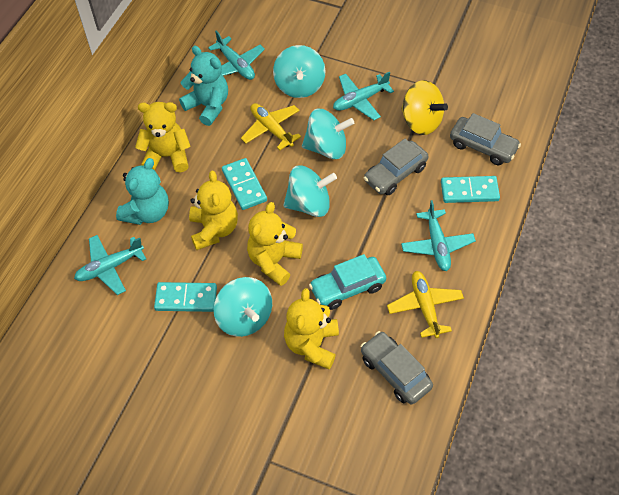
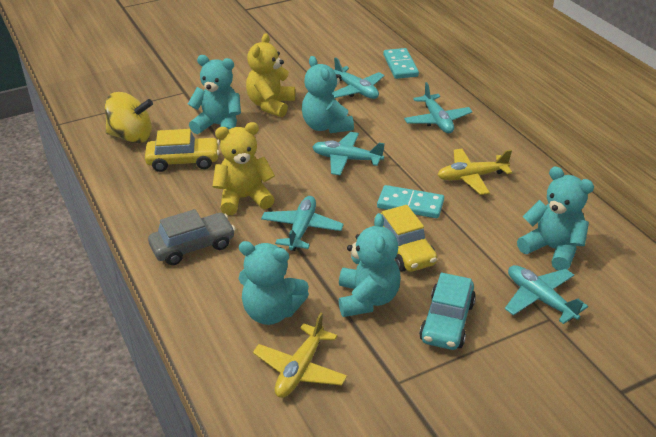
grey car: [361,331,433,405] [364,139,428,195] [450,113,521,165] = 3 -> [148,209,235,265] = 1
turquoise domino: [154,282,217,312] [222,158,267,210] [441,176,500,203] = 3 -> [377,185,444,218] [383,48,419,79] = 2
turquoise plane: [74,235,146,295] [208,30,265,80] [333,72,394,120] [401,200,476,271] = 4 -> [261,196,344,251] [312,132,385,175] [332,57,384,99] [404,82,473,133] [505,265,588,324] = 5
turquoise spinning top: [214,277,272,337] [273,45,326,98] [283,165,337,217] [302,109,354,159] = 4 -> none = 0
turquoise teddy bear: [116,158,169,225] [179,46,228,126] = 2 -> [188,55,241,134] [239,241,309,325] [302,56,354,133] [339,213,401,317] [517,167,594,270] = 5
yellow car: none = 0 -> [145,129,220,172] [374,205,437,272] = 2
yellow teddy bear: [135,102,191,172] [189,171,238,250] [247,202,303,286] [284,288,339,369] = 4 -> [212,122,275,215] [246,33,295,117] = 2

